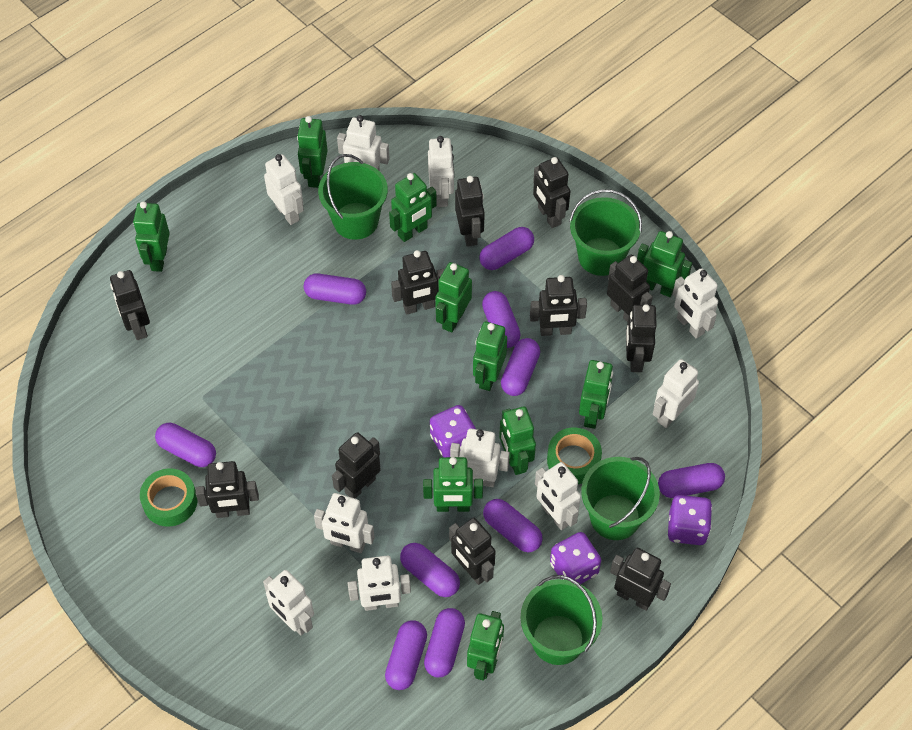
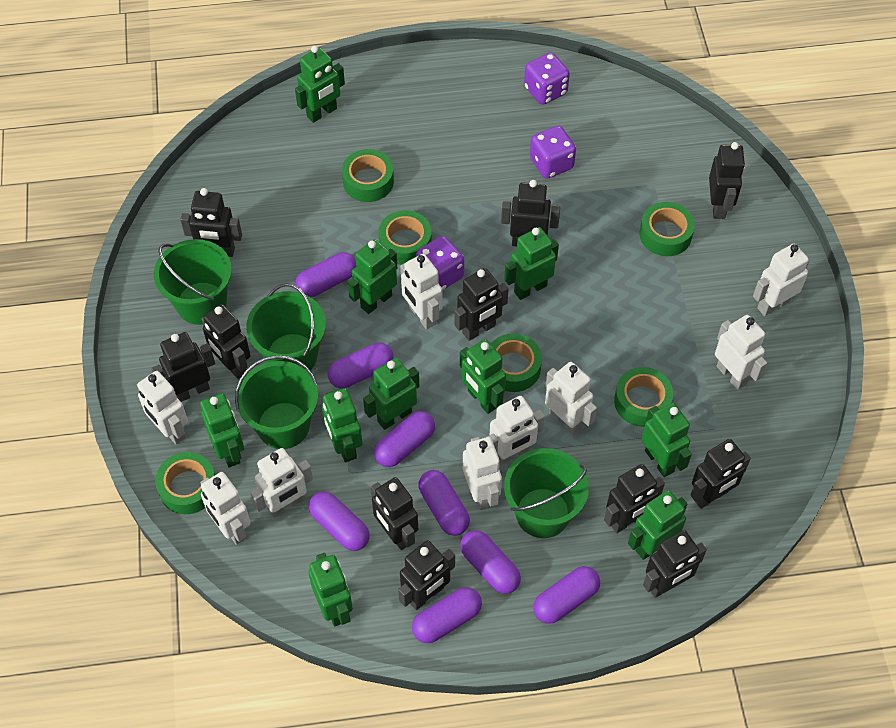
green tape: [140,468,198,527] [547,427,602,484] = 2 -> [155,452,215,514] [342,149,394,202] [378,210,432,265] [491,333,542,392] [614,367,673,427] [639,202,695,256] = 6
purple capsule: [155,423,216,467] [304,274,366,305] [385,620,427,690] [400,543,460,597] [424,608,465,678] [479,227,534,270] [482,291,521,348] [483,499,543,552] [501,338,540,396] [658,463,725,498] = 10 -> [295,252,356,298] [309,491,370,551] [328,342,394,389] [374,411,435,467] [412,587,482,643] [418,470,470,536] [460,530,521,594] [533,566,600,624] = 8
white robot: [263,570,314,635] [264,154,304,225] [314,493,375,553] [337,115,390,171] [348,556,411,611] [428,136,454,207] [450,429,510,487] [535,462,581,530] [653,359,699,428] [673,268,718,339] = 10 -> [137,371,188,445] [200,472,251,545] [251,448,313,518] [400,254,443,330] [463,437,502,510] [487,396,545,466] [545,362,597,436] [715,315,767,390] [753,244,809,316] = 9

